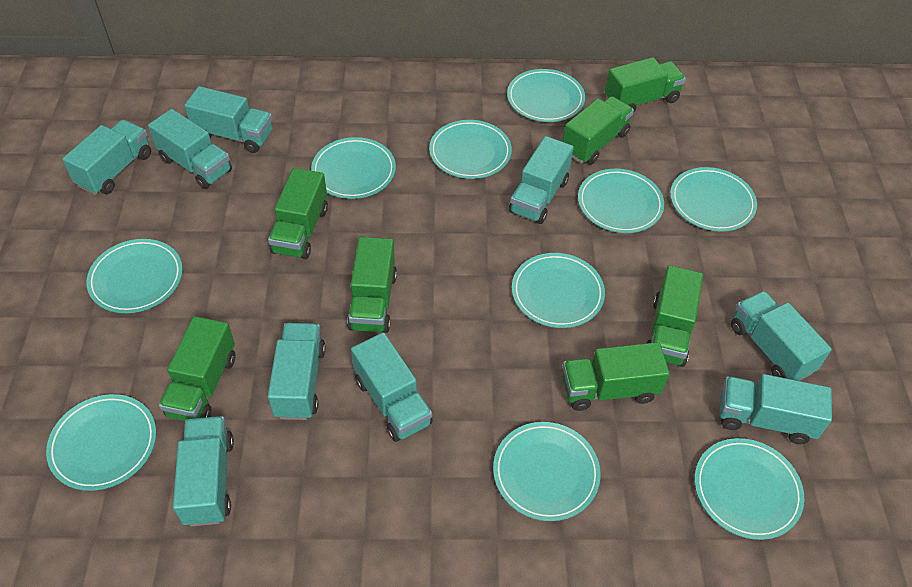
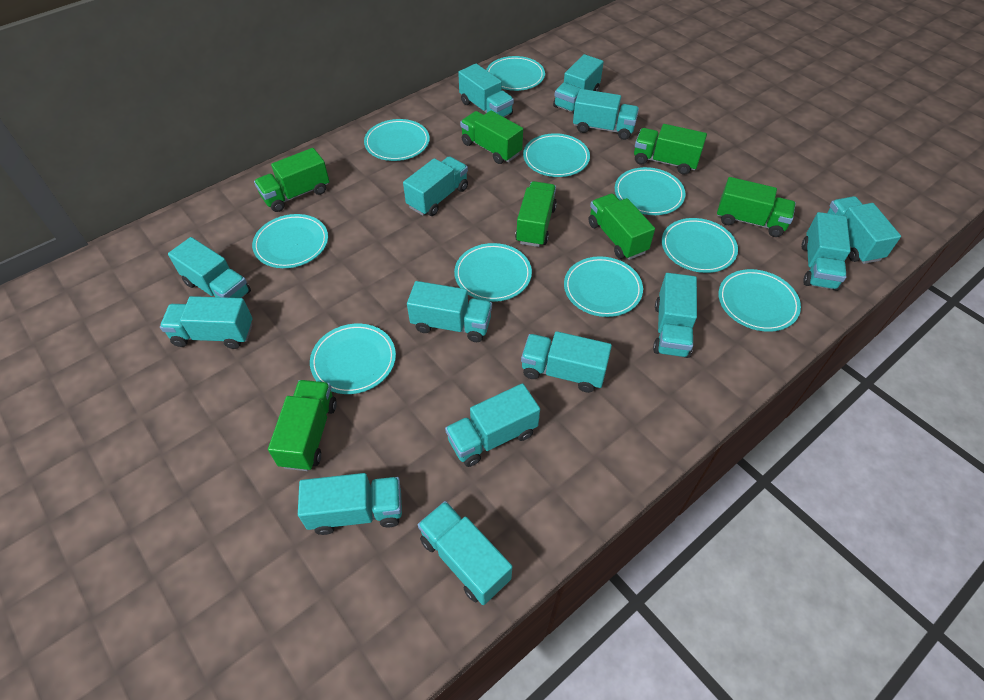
turquoise truck: [62,120,151,195] [148,109,232,189] [173,416,234,526] [184,86,272,153] [268,323,326,420] [351,332,433,442] [508,136,574,224] [720,374,832,444] [731,291,832,381] = 9 -> [160,296,252,349] [168,237,251,298] [298,473,402,535] [403,156,468,216] [407,281,492,342] [418,501,512,605] [445,383,540,467] [458,64,514,117] [521,331,612,393] [553,54,604,114] [573,89,639,140] [653,273,697,358] [802,212,851,291] [827,196,901,264] = 14

